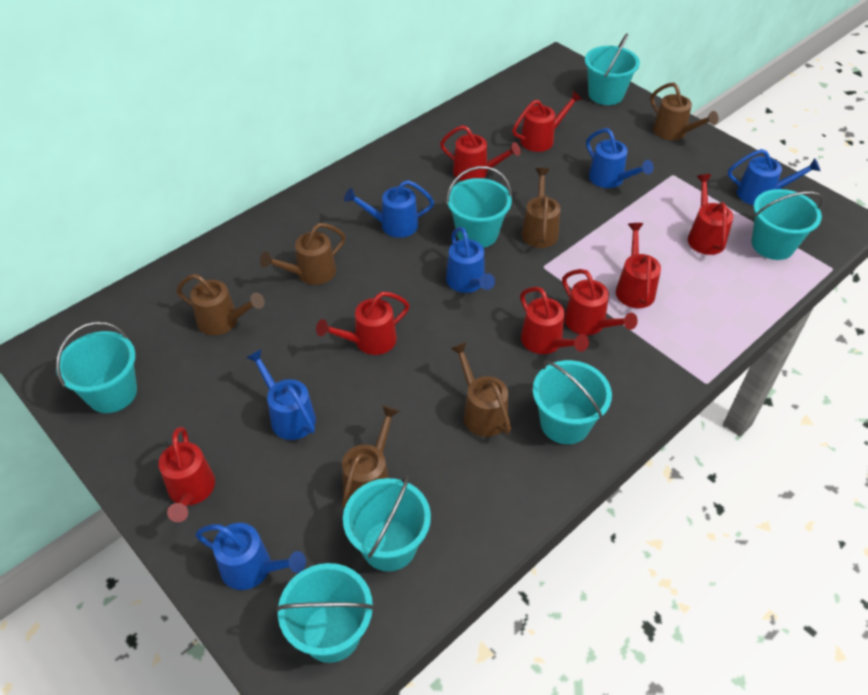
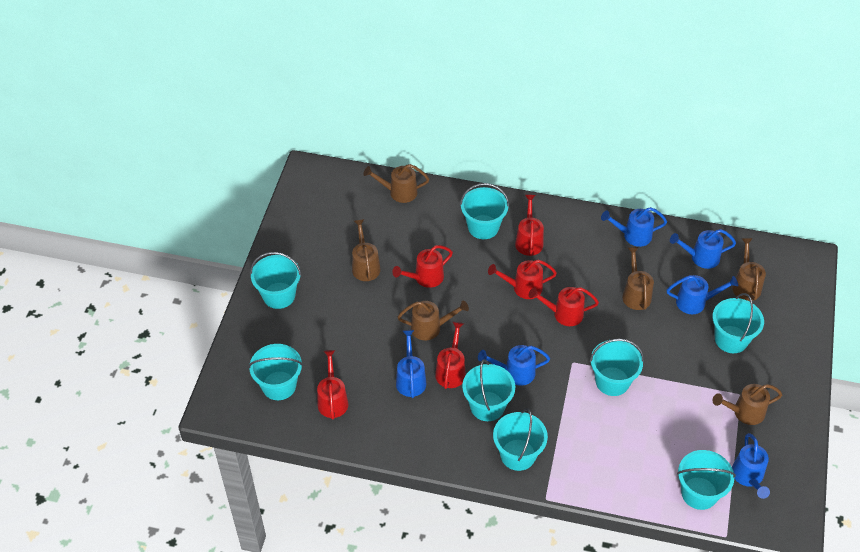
red watering can: [158,427,215,522] [316,292,410,355] [440,125,521,181] [512,91,583,152] [520,287,589,354] [562,269,638,335] [616,223,661,308] [688,174,733,255] = 8 -> [317,350,348,420] [392,245,453,288] [435,322,466,389] [488,260,557,299] [515,195,544,256] [529,287,599,326] = 6
turquoise bucket: [56,322,137,413] [276,563,375,663] [343,476,431,571] [446,166,512,248] [533,360,612,444] [585,33,640,105] [751,189,824,260] = 7 -> [248,344,303,400] [250,252,302,309] [460,183,509,239] [462,359,515,421] [493,408,548,471] [590,339,644,396] [677,450,736,510] [712,293,764,353] = 8

